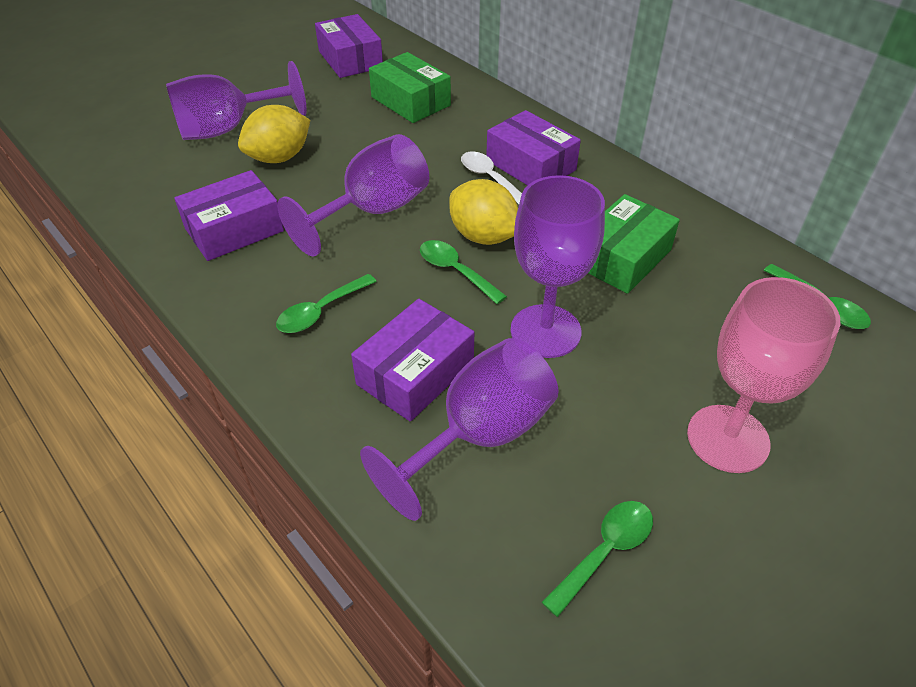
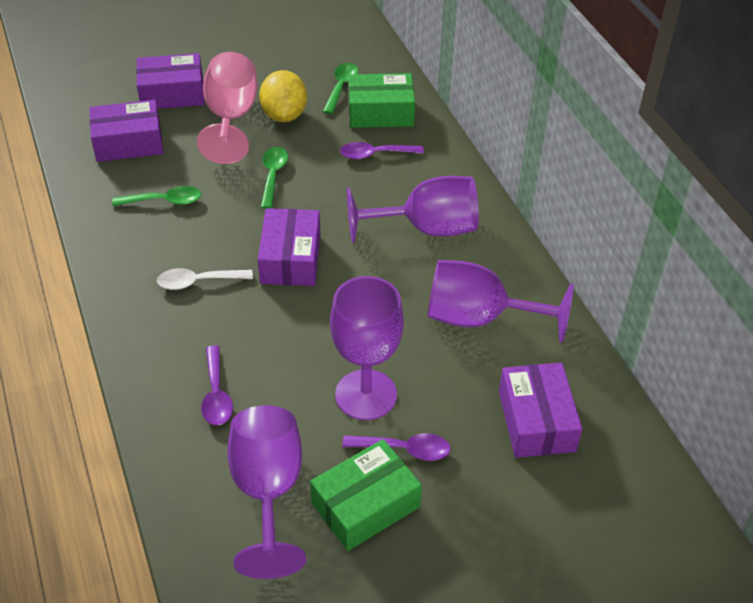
green spoon: [276,274,377,333] [420,240,507,304] [542,501,653,617] [764,264,871,329] = 4 -> [112,186,201,206] [261,147,288,209] [323,63,358,114] = 3
purple spoon: none = 0 -> [201,345,233,425] [340,142,424,159] [342,433,451,461] = 3
yellow lemon: [238,105,310,163] [449,179,518,245] = 2 -> [259,70,307,122] = 1

